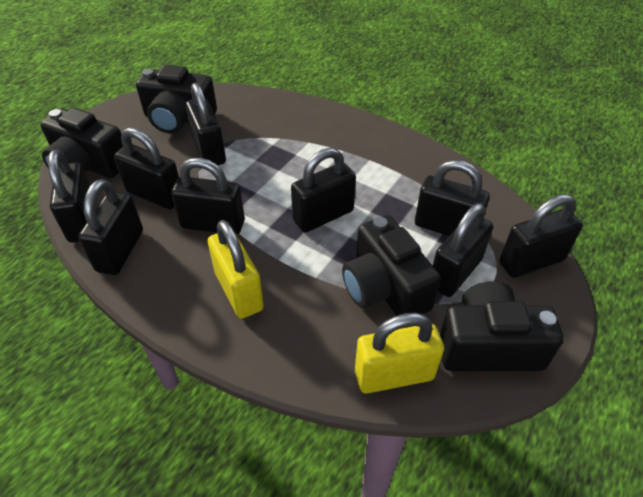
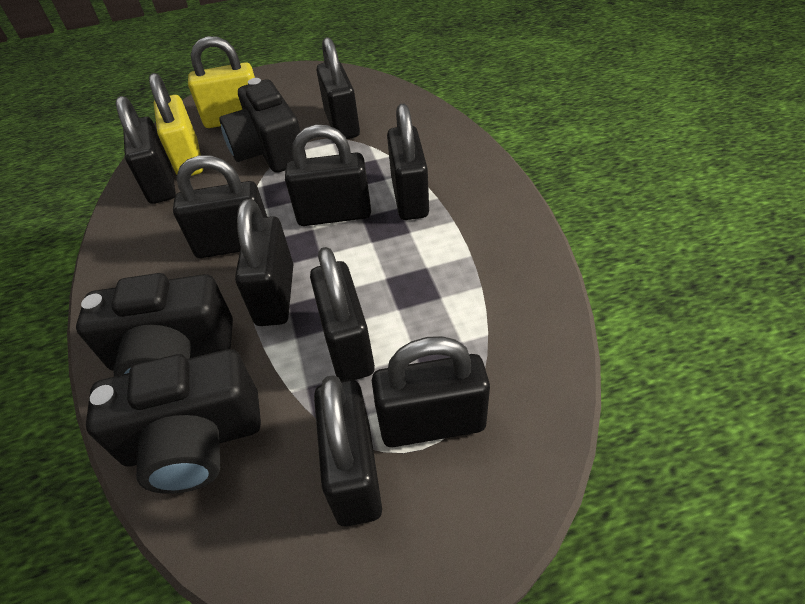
black camera: [40,108,123,178] [136,65,217,133] [342,215,441,316] [440,281,563,371] = 4 -> [76,273,233,376] [86,349,261,494] [219,78,306,173] = 3

